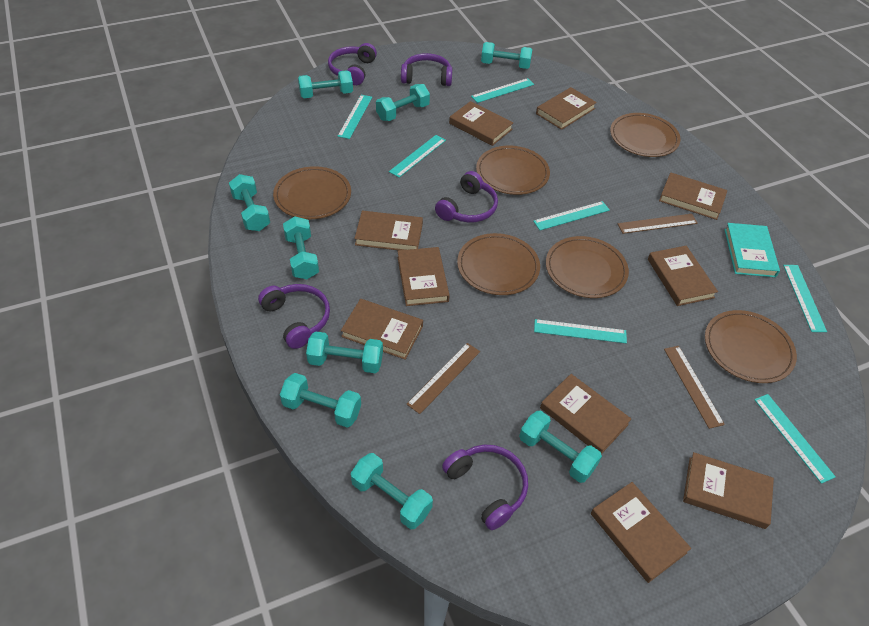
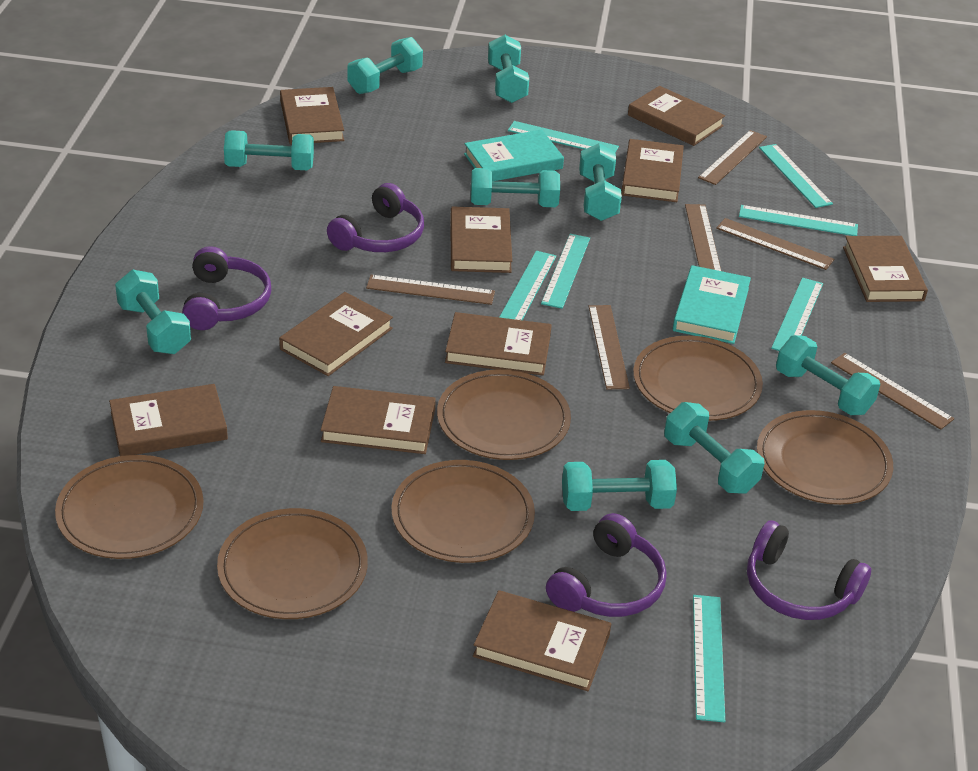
brown ruler: [406,343,480,414] [618,214,698,234] [664,346,725,429] = 3 -> [366,275,495,305] [589,305,630,389] [685,204,721,271] [698,130,767,185] [716,218,834,270] [831,353,954,430] = 6
purple headphones: [258,284,330,349] [328,43,377,85] [401,53,452,86] [435,171,498,223] [442,444,528,530] = 5 -> [182,246,271,330] [327,183,424,252] [546,513,667,617] [747,521,871,620] = 4
turquoise book: [724,223,780,277] = 1 -> [464,129,564,181] [673,265,751,344] = 2

